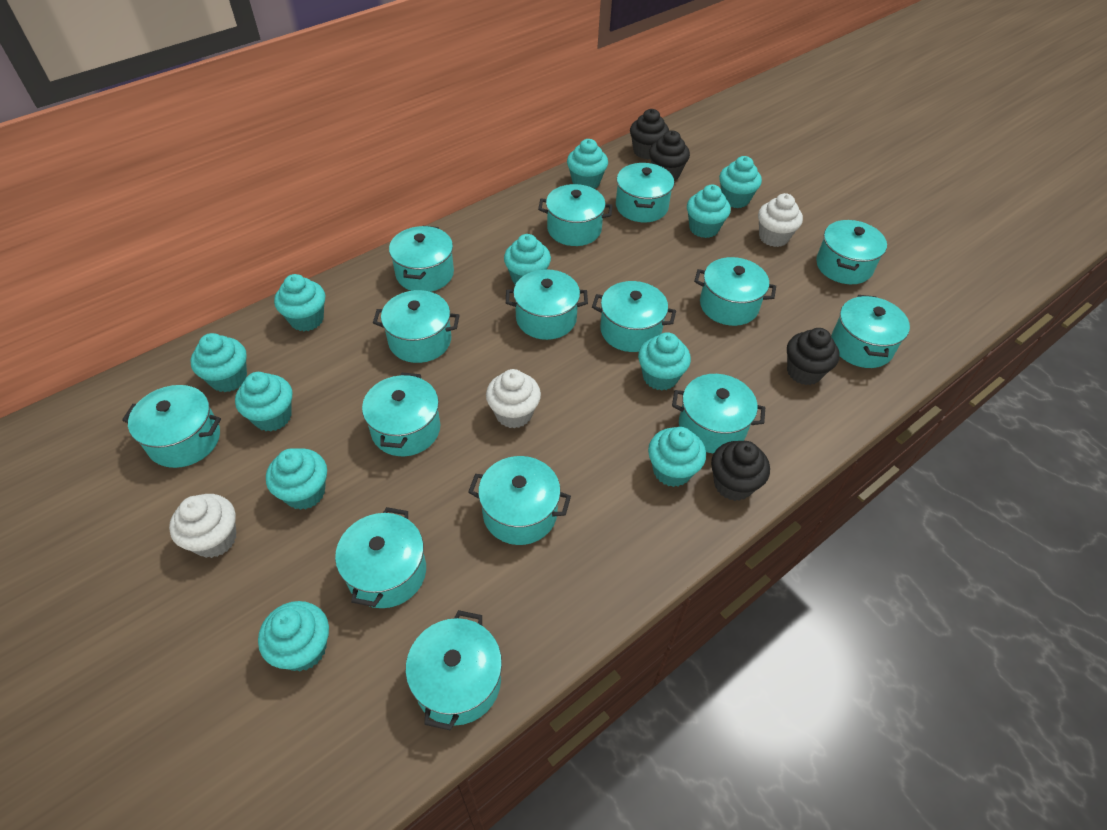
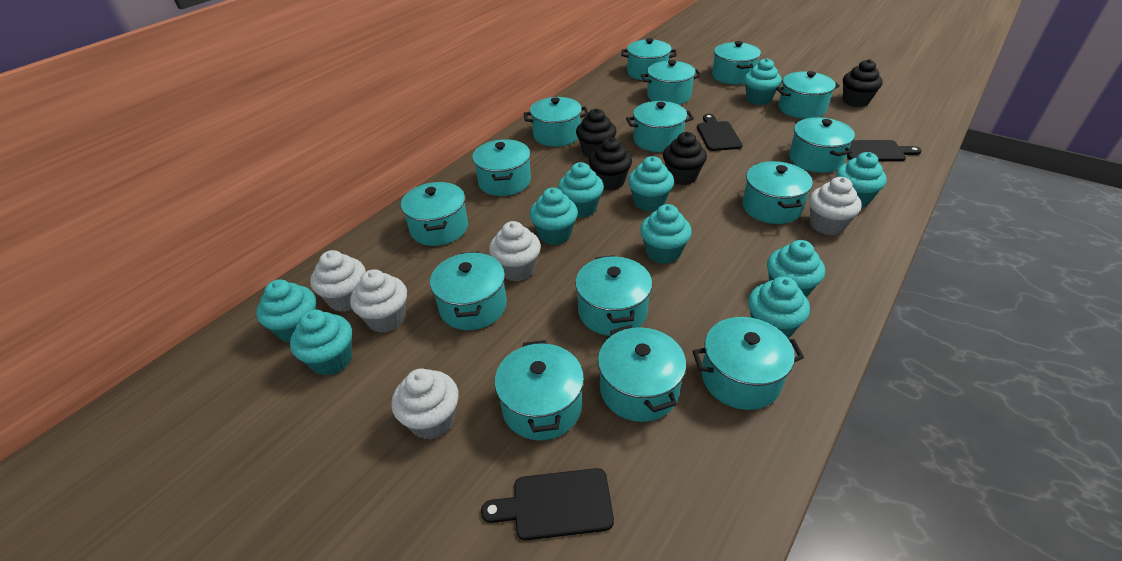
black cutting board: none = 0 -> [481,468,614,540] [697,114,742,151] [847,140,922,161] = 3
turquoise cupcake: [191,333,247,392] [235,372,292,432] [258,601,329,671] [266,448,327,510] [274,274,325,331] [504,234,551,285] [567,139,608,189] [638,332,691,390] [648,427,706,487] [687,185,731,238] [719,156,762,208] = 11 -> [256,280,316,343] [290,310,352,376] [530,187,578,245] [558,162,604,218] [628,156,674,212] [640,204,692,264] [744,58,782,105] [748,276,810,339] [767,240,825,298] [836,152,887,208] = 10
white cupcake: [169,494,236,558] [486,369,541,429] [758,193,803,247] = 3 -> [310,250,366,312] [350,269,407,333] [391,369,459,439] [489,221,541,281] [809,177,862,235] = 5

